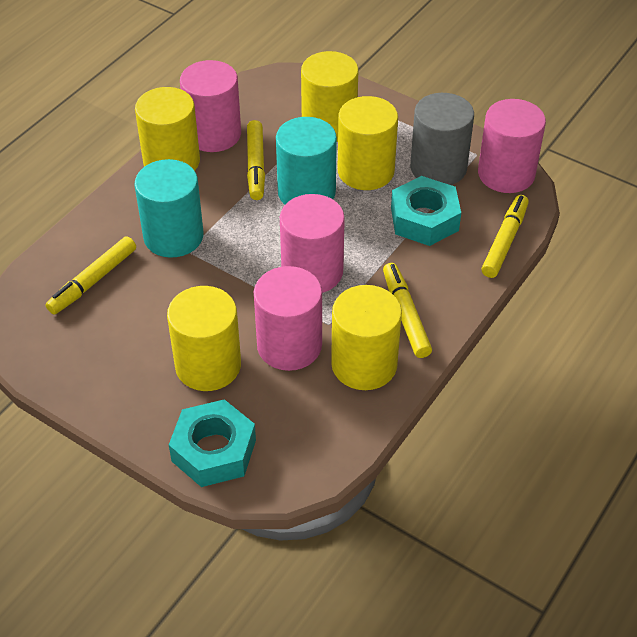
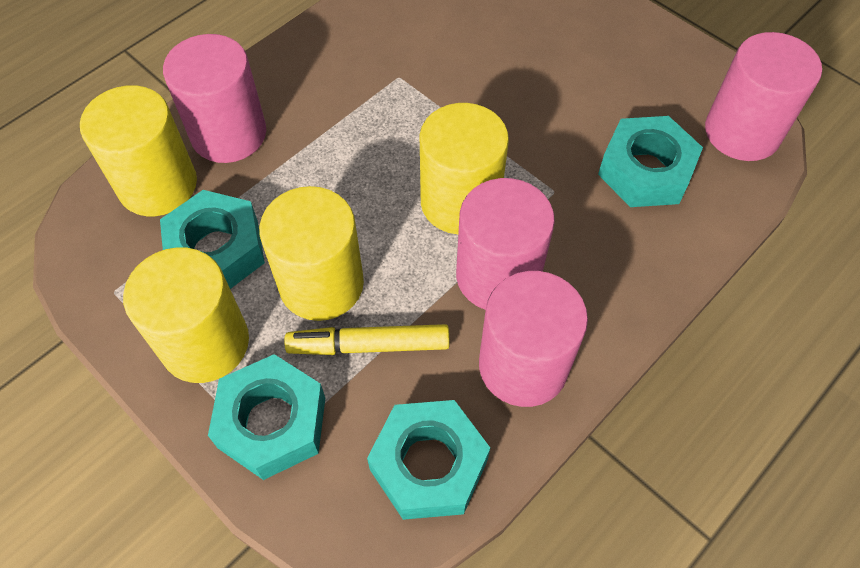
grey cylinder: [410,93,474,185] = 1 -> none = 0
turquoise cylinder: [135,159,204,258] [276,117,337,205] = 2 -> none = 0
turquoise nut: [169,399,256,487] [391,176,461,246] = 2 -> [160,190,265,289] [208,354,325,480] [367,400,490,520] [598,116,703,207] = 4
yellow cylinder: [135,87,200,171] [167,286,241,391] [301,51,359,142] [331,285,402,390] [338,96,398,190] = 5 -> [80,85,197,216] [123,247,249,383] [259,186,364,321] [419,103,509,234] = 4
yellow marker: [45,236,136,315] [247,120,265,200] [383,263,432,358] [481,195,529,278] = 4 -> [284,324,450,355] = 1

